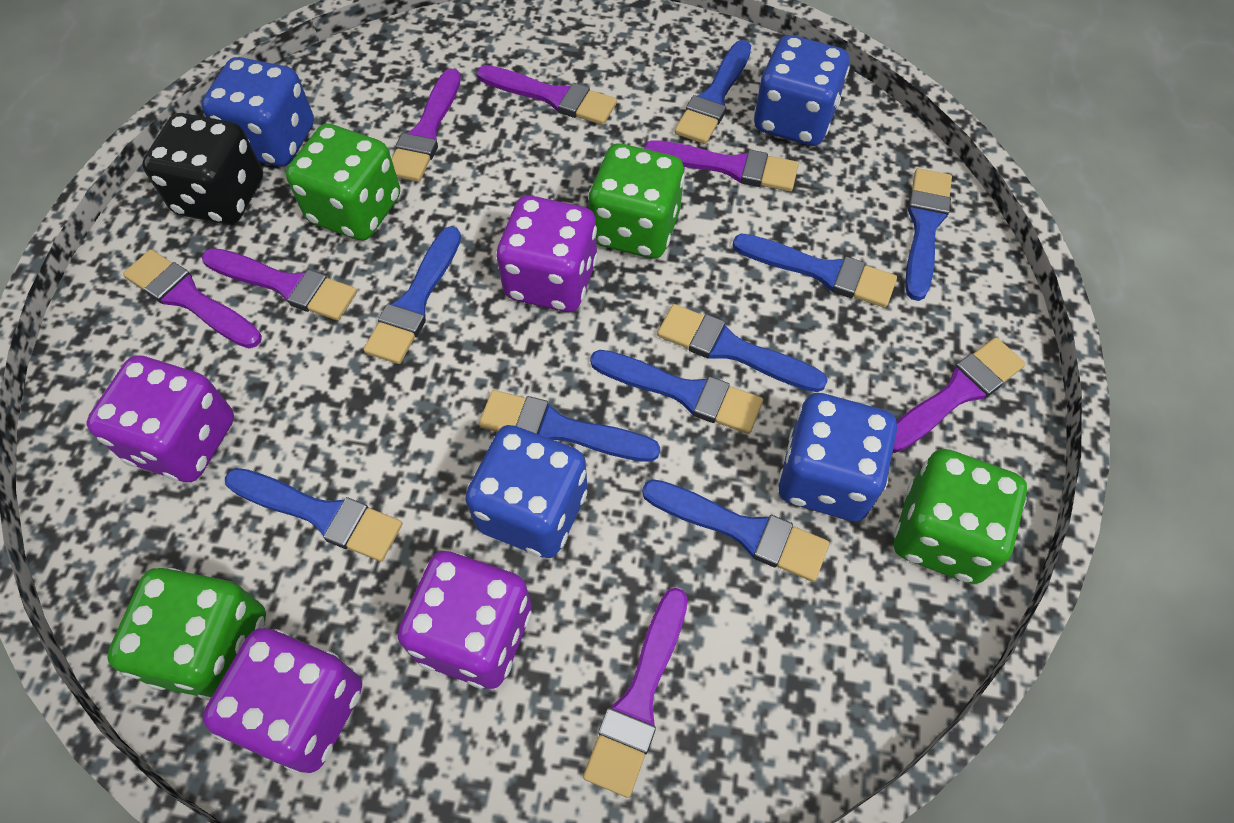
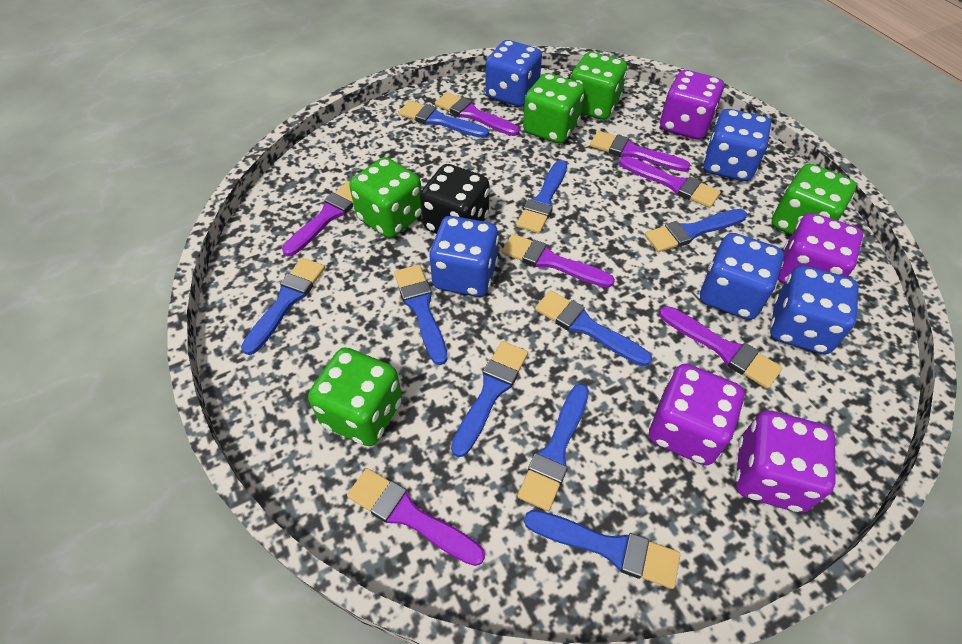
blue dice: [202,57,314,167] [465,425,587,558] [754,35,850,146] [778,393,897,521] = 4 -> [429,216,499,297] [485,40,542,107] [700,233,784,320] [703,109,771,181] [770,265,859,354] = 5
green dice: [107,568,266,700] [286,124,400,240] [588,143,685,258] [894,449,1027,584] = 4 -> [308,348,402,446] [349,157,422,238] [523,73,584,144] [570,52,627,120] [772,164,856,235] = 5

